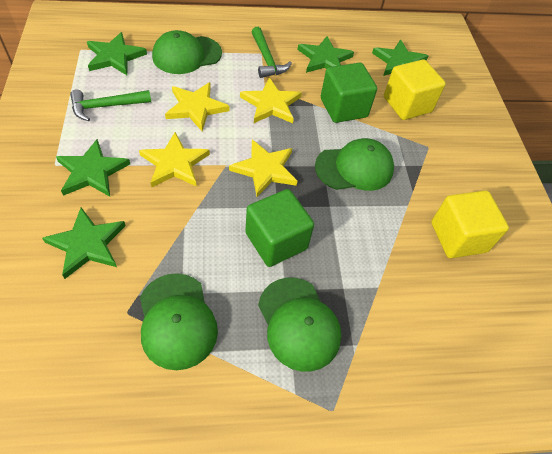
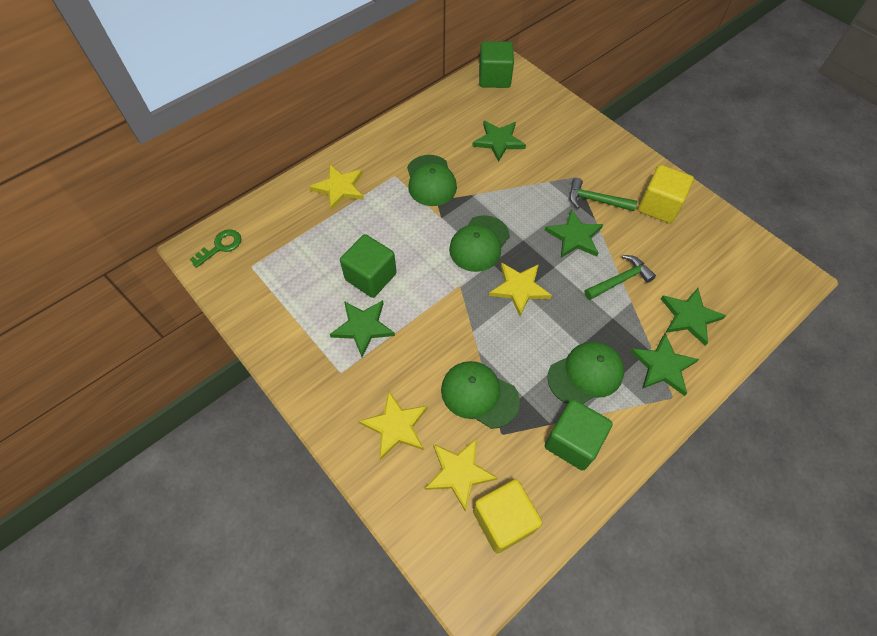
green cube: [245,189,314,267] [321,63,377,123] = 2 -> [340,234,396,298] [479,41,514,88] [545,399,613,471] = 3
green key: none = 0 -> [190,229,241,268] = 1

